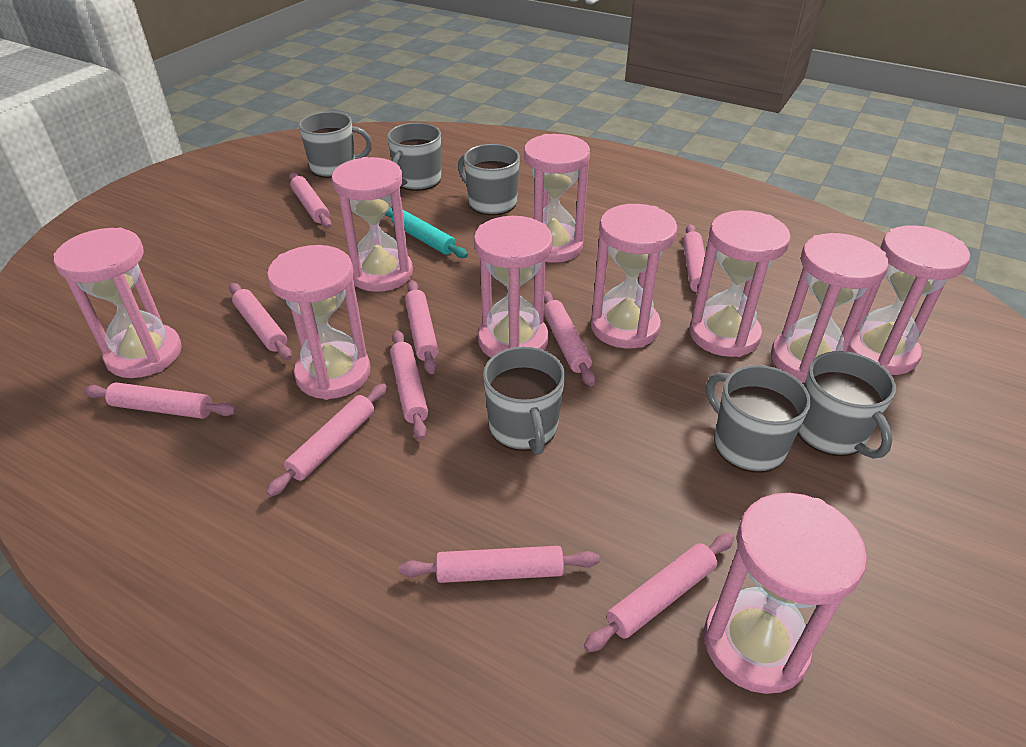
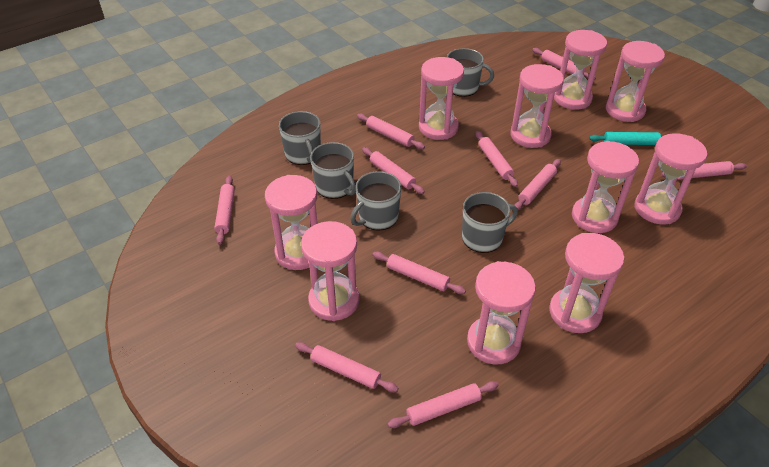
grey mug: [299,112,372,178] [387,123,441,191] [458,144,520,216] [483,346,565,455] [706,365,811,473] [798,351,896,459] = 6 -> [279,111,321,165] [310,142,356,199] [350,171,401,231] [447,48,494,97] [462,192,518,253] = 5

